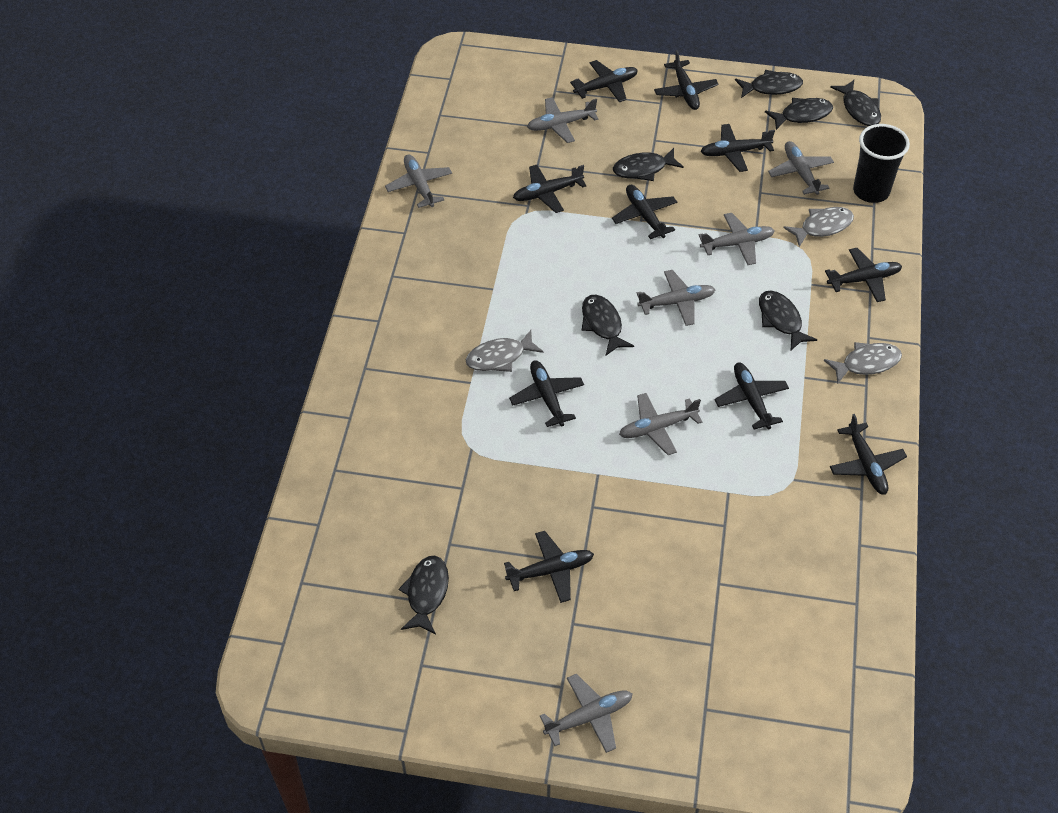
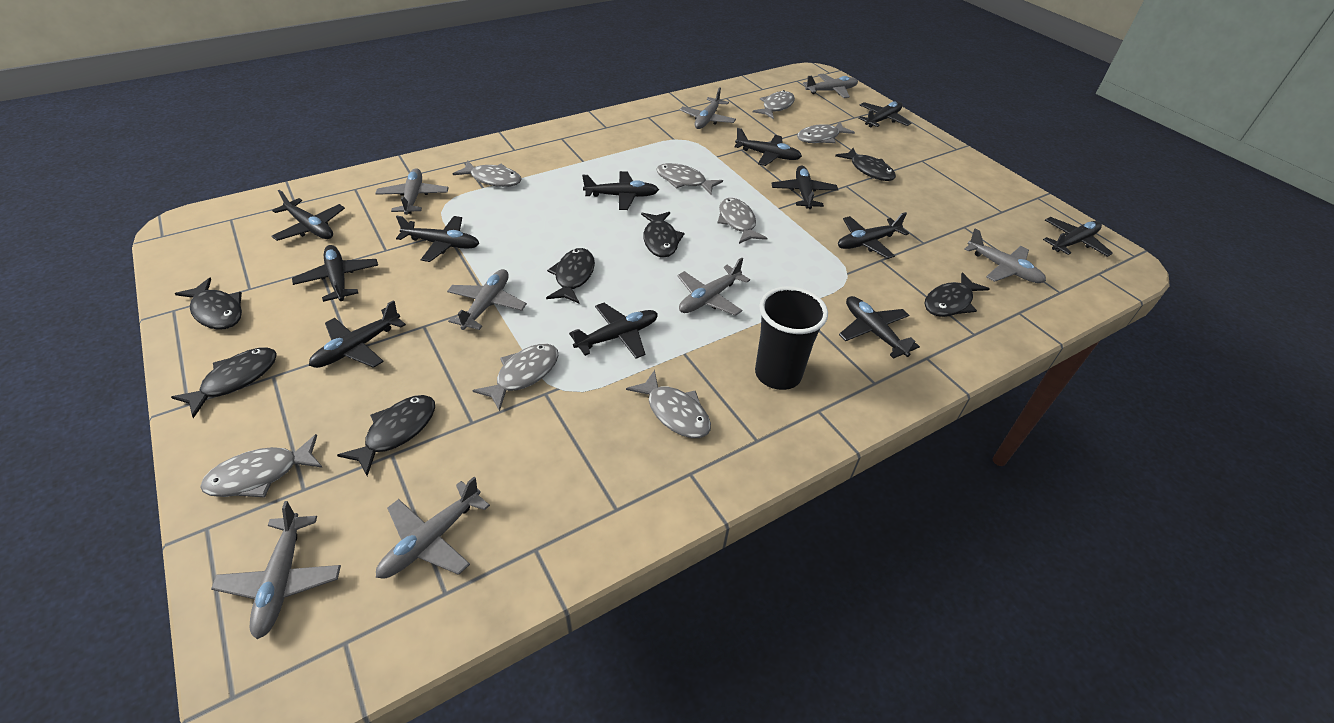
black plane: [504,531,594,603] [509,360,584,427] [513,165,587,213] [570,60,638,102] [612,185,677,239] [654,50,719,110] [700,124,775,172] [714,362,789,430] [825,248,902,302] [830,414,907,495] = 10 -> [271,190,345,241] [292,245,378,302] [309,300,406,368] [396,216,479,262] [569,303,658,359] [582,171,659,210] [734,128,802,166] [771,165,838,209] [838,212,909,259] [839,296,920,359] [858,101,911,127] [1043,217,1113,257] = 12
grey fish: [466,330,544,372] [783,207,854,247] [824,342,902,384] = 3 -> [200,434,323,497] [453,161,522,187] [472,344,558,411] [626,370,711,438] [656,163,723,194] [717,198,767,244] [753,90,795,119] [797,121,855,143] = 8
grey plane: [385,154,452,208] [527,97,599,143] [540,674,632,753] [619,393,702,455] [637,270,716,326] [699,213,775,265] [768,141,834,195] = 7 -> [211,501,341,639] [375,168,448,215] [376,477,490,579] [447,269,527,330] [677,258,750,316] [680,87,736,129] [803,73,858,98] [964,229,1046,283] = 8

